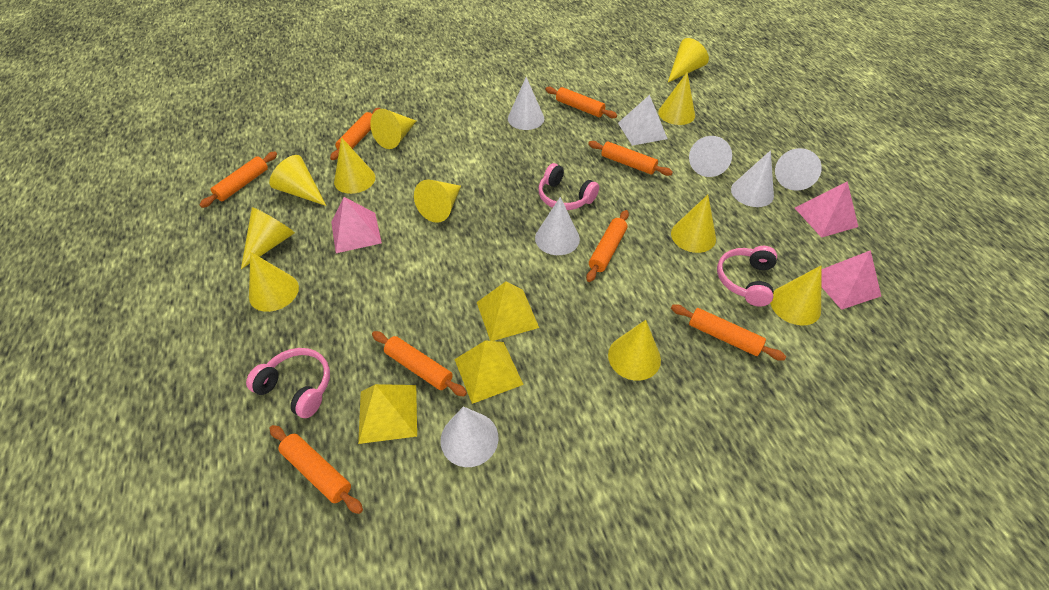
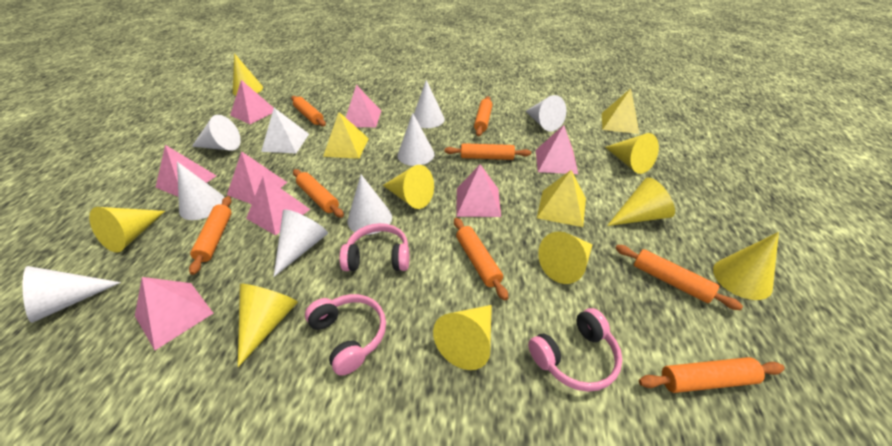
pink pyramid: [331,197,382,253] [795,181,858,238] [821,250,881,310] = 3 -> [135,277,213,350] [155,145,217,197] [227,151,287,204] [230,80,274,124] [246,176,310,235] [346,85,381,127] [456,164,501,217] [536,125,578,174] = 8
white cone: [441,406,498,467] [508,77,544,130] [535,197,580,255] [689,136,732,177] [731,150,774,207] [775,148,822,191] = 6 -> [23,266,121,323] [177,162,225,220] [192,115,241,151] [274,210,328,277] [347,175,392,235] [397,113,435,166] [414,80,445,128] [526,95,566,132] = 8
yellow cone: [241,207,295,269] [249,252,299,312] [269,155,326,206] [334,137,375,194] [370,109,416,149] [414,180,461,223] [608,320,661,381] [658,72,695,125] [668,38,709,82] [671,195,716,253] [770,265,822,326] = 11 -> [89,207,165,252] [233,53,263,96] [238,284,298,367] [383,165,434,209] [433,305,492,370] [538,231,592,284] [605,133,659,174] [607,177,675,226] [713,232,779,300] = 9

